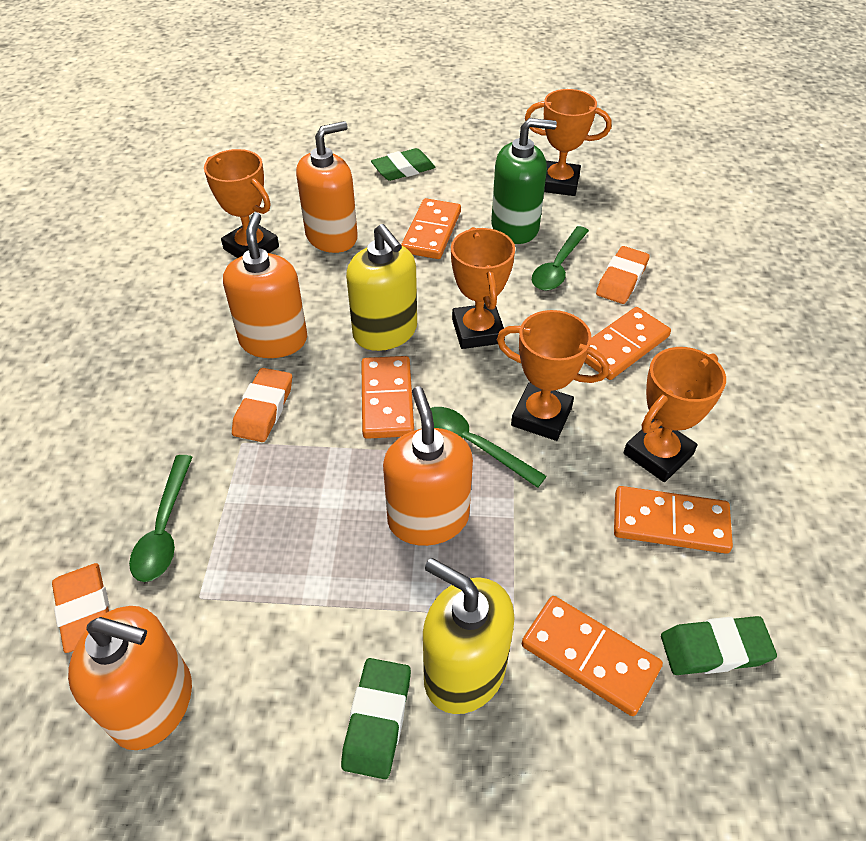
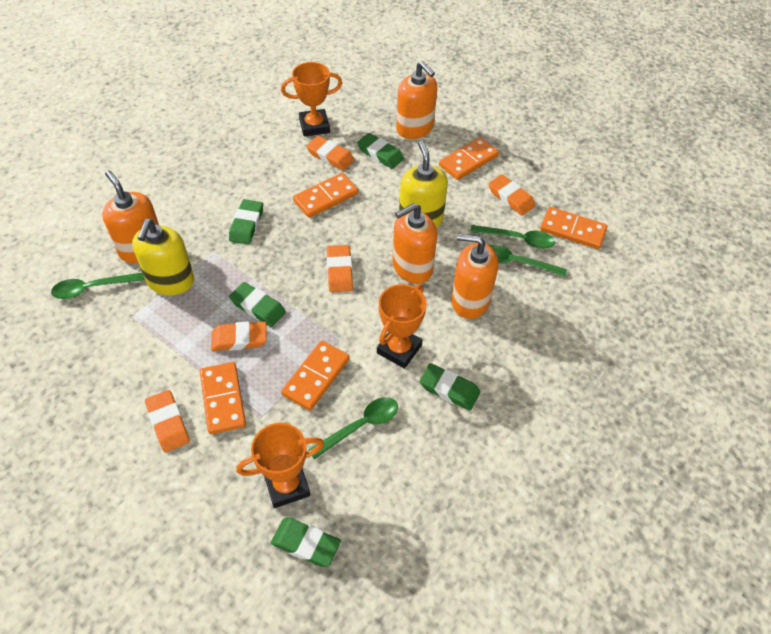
green eraser: [341,658,411,779] [371,148,435,181] [661,616,777,675] = 3 -> [229,199,263,244] [229,282,286,327] [271,518,341,567] [357,133,404,169] [419,363,480,411] = 5
green soap dispenser: [491,118,557,244] = 1 -> none = 0
green spoon: [129,455,192,582] [430,407,547,488] [532,226,589,291] = 3 -> [51,273,145,299] [308,397,398,459] [470,225,555,249] [489,245,567,277] = 4
orange eraser: [52,563,109,653] [232,368,292,442] [596,246,650,304] = 3 -> [145,390,190,452] [211,321,267,351] [306,136,354,171] [327,245,353,292] [488,175,535,215] = 5
orange trophy: [204,149,279,258] [451,227,515,349] [497,310,609,441] [525,89,611,196] [624,347,726,482] = 5 -> [236,423,324,508] [281,62,342,137] [377,284,427,369] = 3

